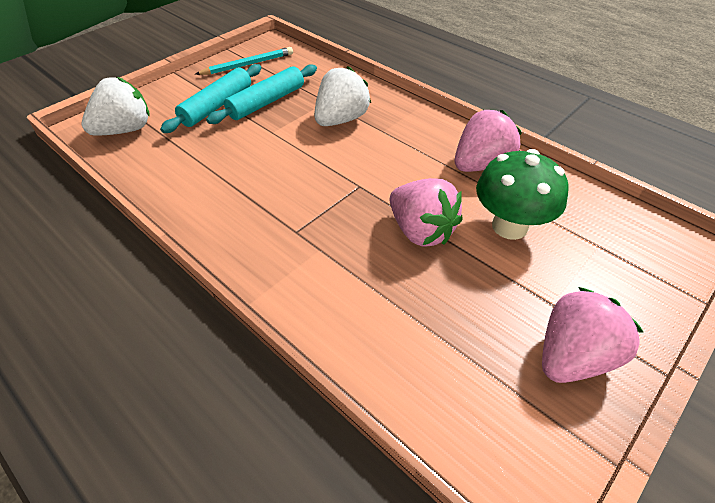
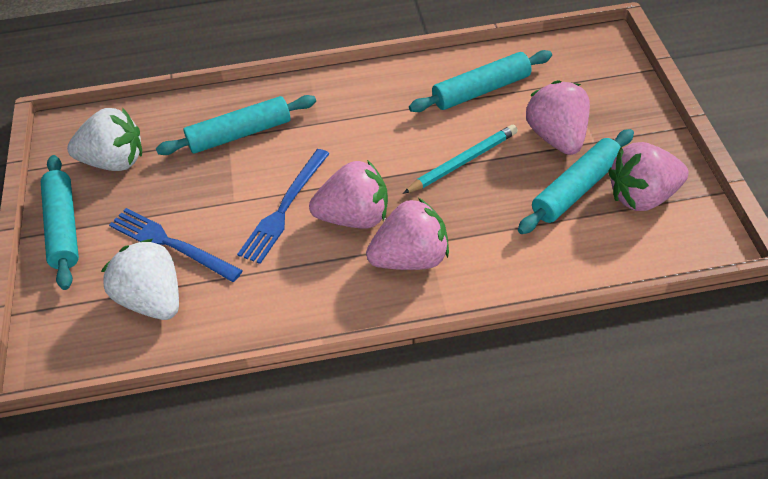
blue fork: none = 0 -> [109,208,243,282] [237,149,330,264] = 2
green mushroom: [476,149,569,240] = 1 -> none = 0
pink strawberry: [390,178,463,247] [455,110,522,172] [542,287,644,383] = 3 -> [309,160,388,229] [366,198,449,270] [526,80,590,155] [608,142,689,211] = 4
turquoise rolling pin: [160,64,261,133] [206,64,317,124] = 2 -> [41,155,79,290] [156,95,316,155] [409,50,552,112] [518,129,634,234] = 4

